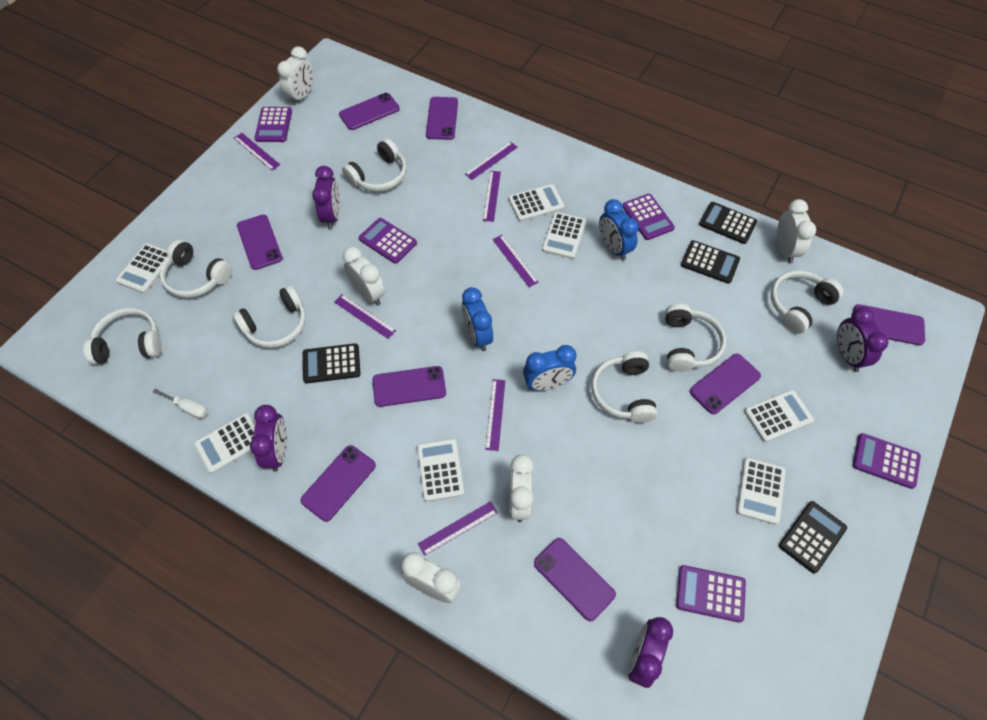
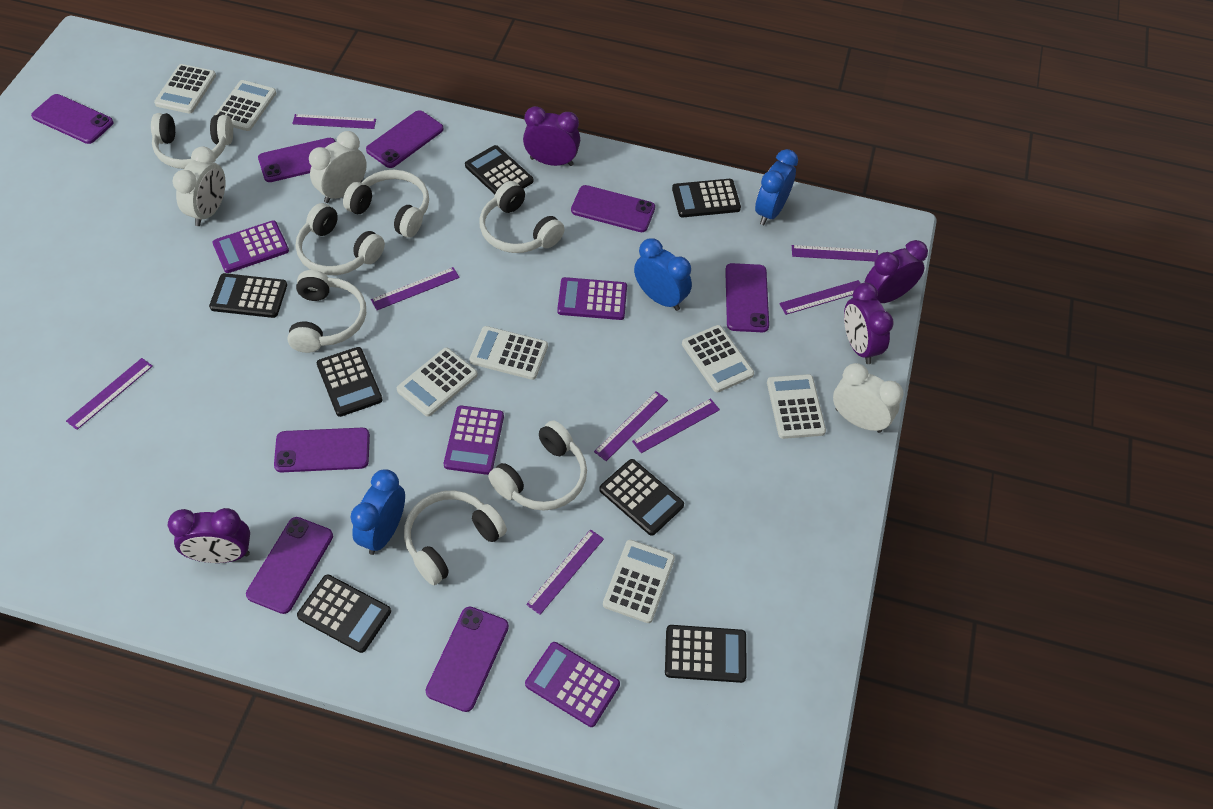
black calculator: [303,343,360,383] [681,240,740,284] [699,202,757,244] [779,501,847,573] = 4 -> [209,273,287,318] [297,574,391,653] [317,347,383,417] [465,145,533,194] [599,459,684,536] [665,625,747,683] [672,179,741,217] = 7
purple calculator: [255,107,292,142] [359,218,417,264] [623,194,675,240] [676,565,746,623] [853,433,921,489] = 5 -> [212,220,289,273] [444,405,504,475] [525,642,620,727] [557,277,627,320] = 4
purple ruler: [234,133,280,170] [334,294,396,339] [418,501,498,556] [465,142,518,180] [483,171,501,222] [485,379,505,451] [492,235,539,287] = 7 -> [66,358,153,430] [292,114,376,129] [371,267,460,310] [526,529,604,615] [594,391,668,461] [632,398,720,453] [779,280,861,315] [792,245,878,262] = 8
white clock: [277,46,314,105] [343,247,385,306] [401,552,461,603] [510,455,534,522] [777,199,816,263] = 5 -> [173,146,226,226] [309,131,367,203] [833,363,904,433] = 3
white screwdriver: [153,388,207,419] = 1 -> none = 0

